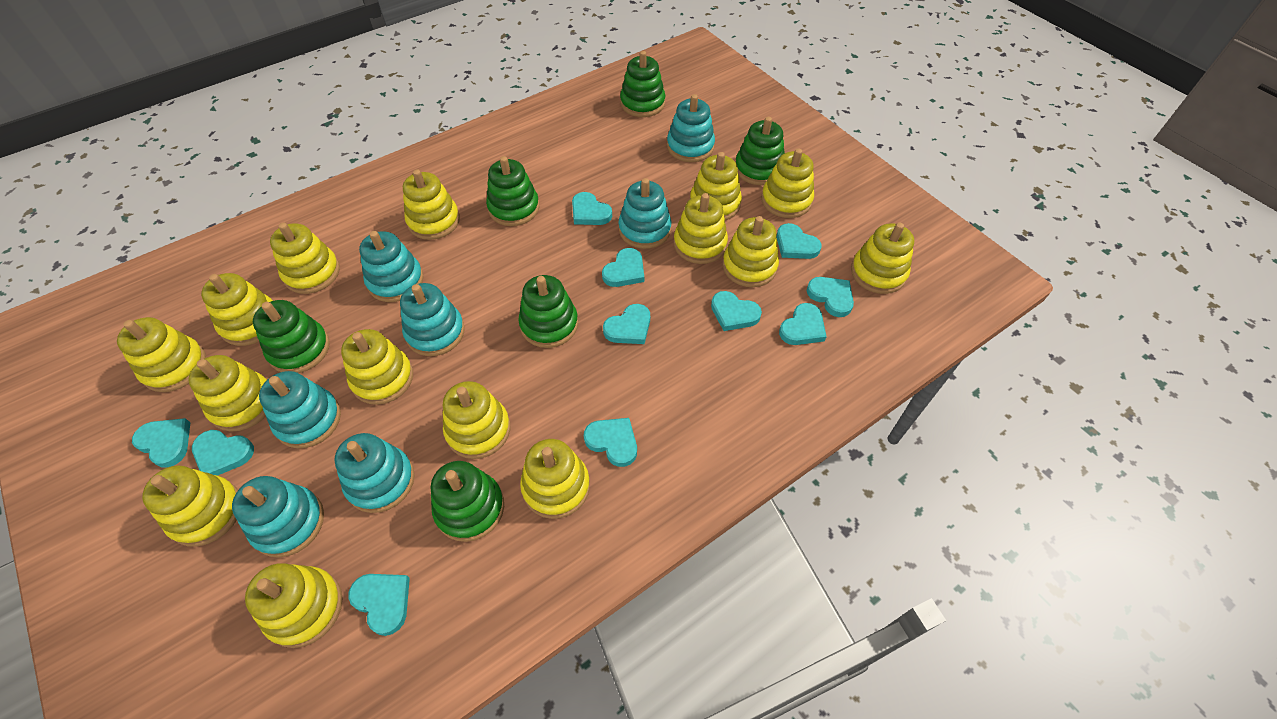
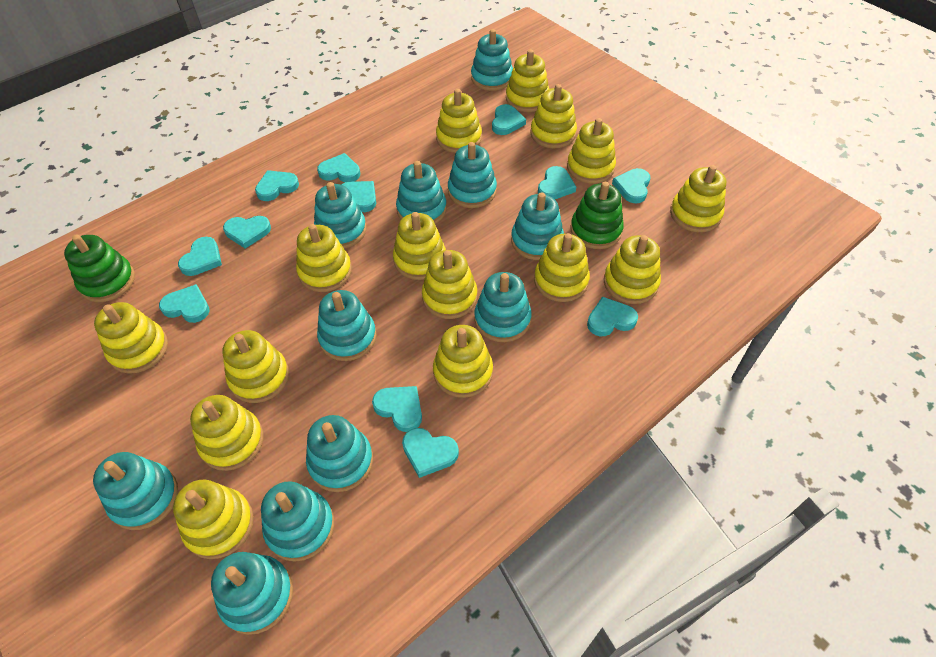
green stacking toy: [253,300,330,373] [431,461,504,542] [486,156,539,226] [518,275,578,348] [620,51,665,117] [736,117,785,185] = 6 -> [64,234,135,302] [571,182,624,249] = 2
turquoise heart: [132,418,190,468] [192,430,254,476] [348,574,410,636] [572,192,612,225] [584,418,637,467] [602,248,644,287] [603,304,650,344] [711,291,762,331] [776,223,822,259] [779,303,827,345] [807,277,854,317] = 11 -> [159,284,210,323] [178,237,222,276] [223,216,271,249] [255,170,299,201] [317,153,360,182] [341,181,376,212] [372,386,422,432] [402,428,459,478] [492,104,526,135] [538,166,576,199] [587,297,638,336] [612,168,650,203] = 12
turquoise stacking toy: [232,476,324,558] [259,371,341,448] [334,433,415,513] [359,231,424,302] [400,283,465,356] [619,178,671,249] [667,94,715,162] = 7 -> [93,452,178,530] [211,552,293,635] [261,481,334,562] [306,415,373,492] [314,182,367,249] [317,290,377,361] [396,161,447,224] [448,142,497,208] [471,29,513,91] [474,272,532,342] [511,192,564,260] = 11

